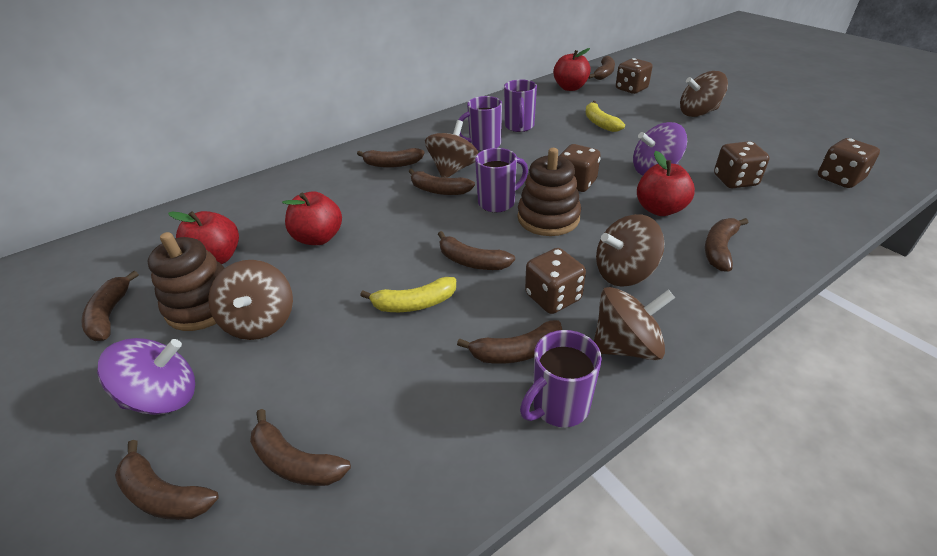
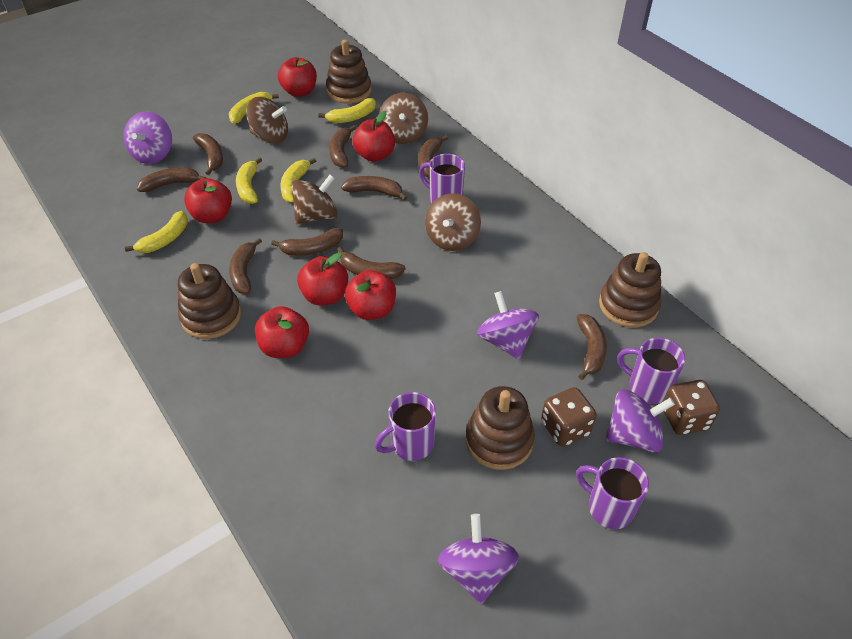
brown dice: [525,248,586,314] [559,144,601,192] [616,58,653,94] [714,141,770,188] [818,138,880,188] = 5 -> [541,387,597,447] [664,380,720,435] = 2
brown spinning top: [208,260,293,340] [425,120,478,178] [594,287,675,360] [596,214,665,287] [680,71,728,117] = 5 -> [246,97,288,144] [291,174,338,224] [379,93,428,144] [425,193,481,251] = 4
brown stacking toy: [147,232,224,331] [518,148,581,236] = 2 -> [178,263,241,339] [326,39,372,104] [466,386,535,470] [599,252,661,327] = 4
purple spinning top: [97,338,195,415] [633,122,687,175] = 2 -> [123,112,172,164] [438,514,519,604] [477,291,539,360] [605,389,675,453] = 4
red apple: [168,211,239,264] [282,191,342,245] [553,48,591,91] [637,151,695,216] = 4 -> [184,178,232,223] [255,306,309,358] [278,57,317,97] [297,252,348,305] [345,270,396,320] [352,111,395,162] = 6
yellow banana: [360,277,456,312] [585,101,625,132] = 2 -> [125,211,188,253] [229,92,279,124] [236,157,262,204] [280,158,316,203] [318,98,376,123] = 5

